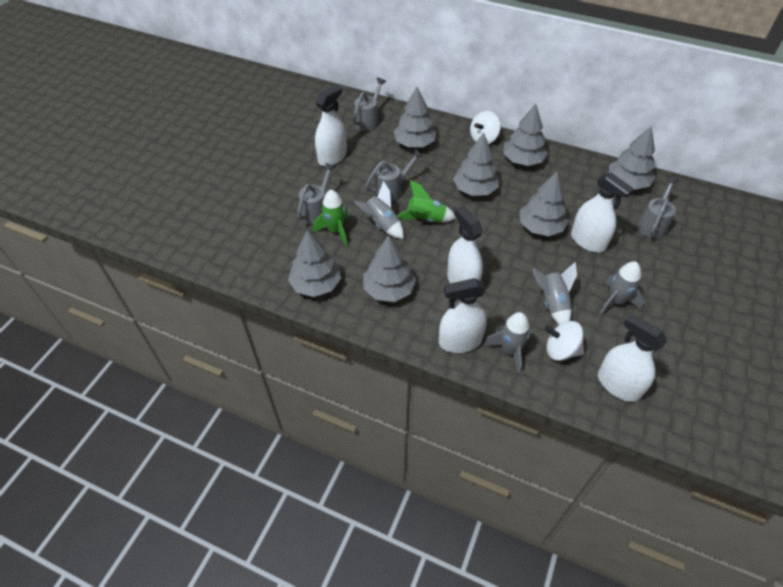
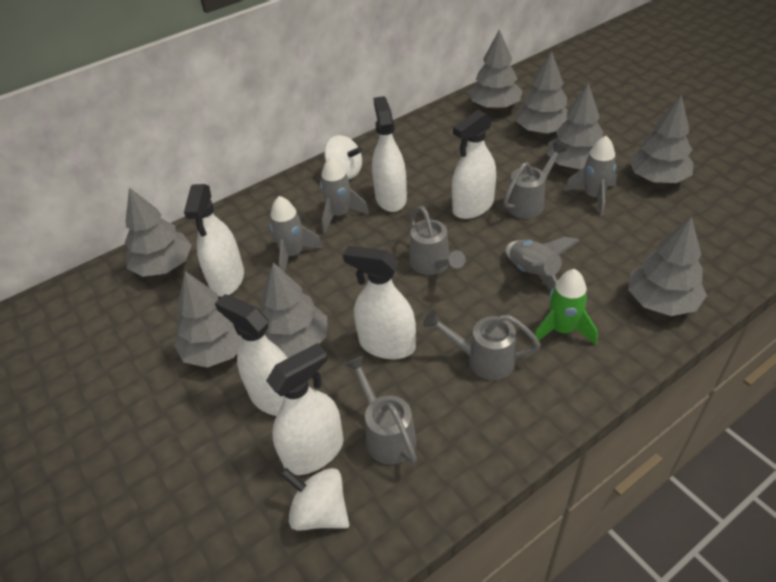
green rocket: [313,190,348,246] [397,180,456,223] = 2 -> [532,269,598,345] = 1
grey tree: [288,230,341,297] [363,235,416,302] [393,87,437,147] [453,133,499,196] [503,103,548,166] [520,171,569,236] [609,126,656,190] = 7 -> [125,187,192,277] [174,271,243,368] [260,262,327,358] [469,29,522,110] [516,51,568,134] [547,83,603,169] [628,216,707,316] [629,95,693,183] = 8
white spray bottle: [315,85,347,166] [439,278,487,353] [447,206,483,284] [571,173,634,253] [598,313,667,402] = 5 -> [184,184,244,297] [215,294,287,416] [266,343,344,475] [343,246,416,359] [372,96,407,212] [452,110,496,219] = 6

